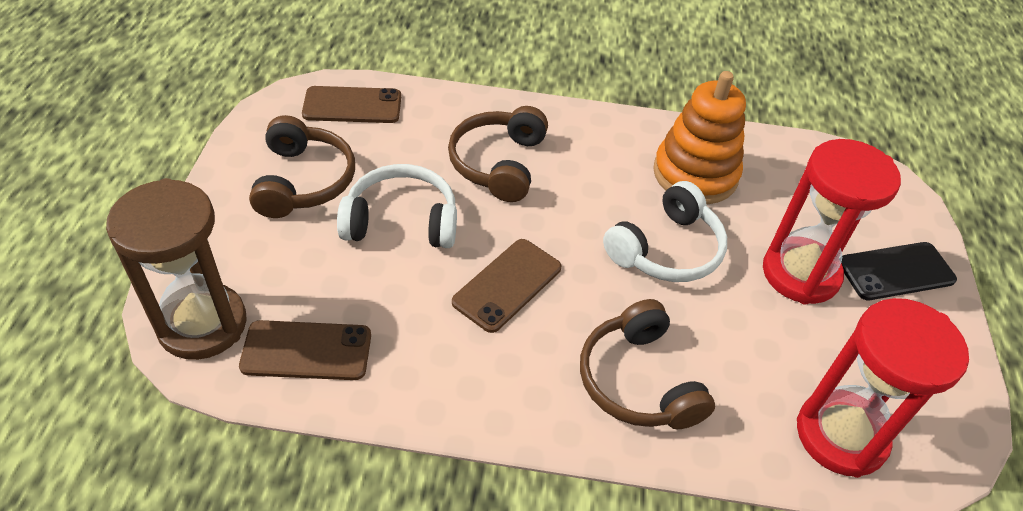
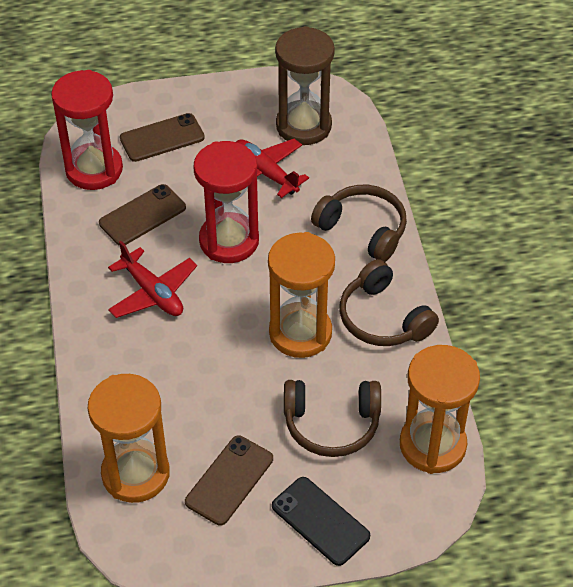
orange hourglass: none = 0 -> [88,374,170,503] [268,232,335,358] [400,345,480,474] = 3
orange stacking toy: [653,71,746,204] = 1 -> none = 0
red plane: none = 0 -> [108,241,197,318] [236,139,309,198] = 2
white headphones: [337,164,457,248] [603,181,727,282] = 2 -> none = 0

